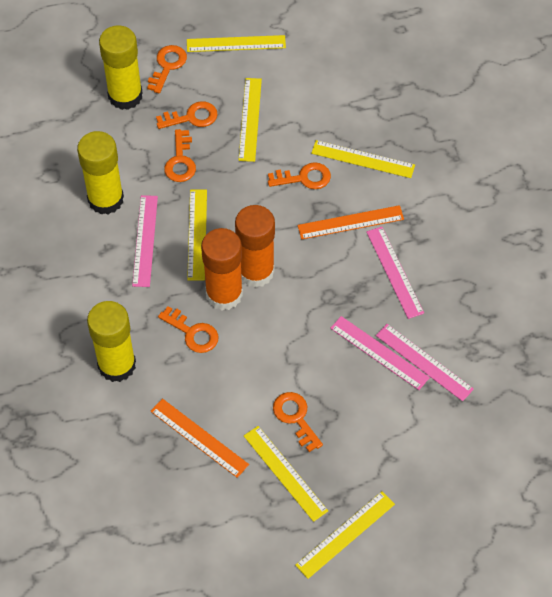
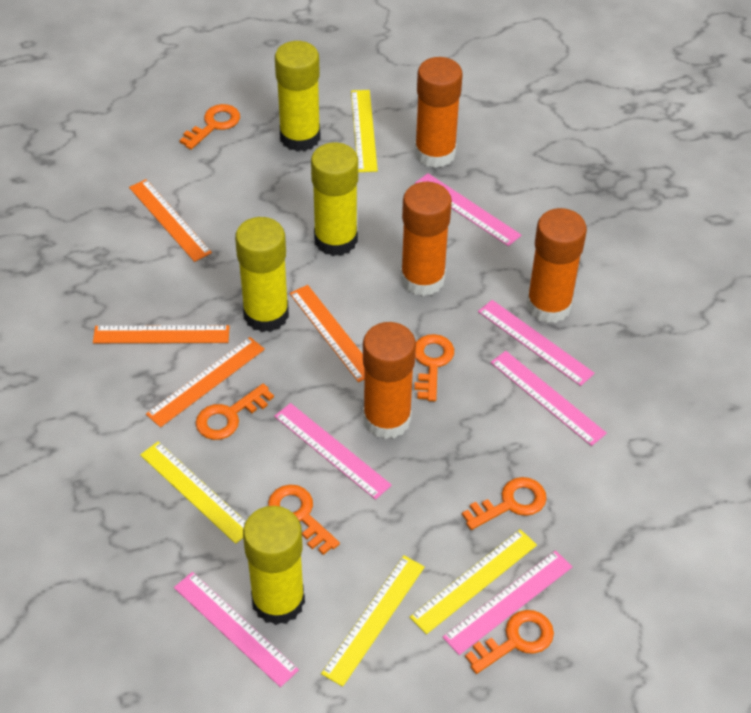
orange glue stick: [201,228,243,310] [235,205,275,288] = 2 -> [363,322,416,439] [401,182,452,296] [415,57,463,168] [526,208,587,323] = 4
orange ruler: [150,398,249,478] [298,205,404,240] = 2 -> [93,325,230,343] [129,179,212,262] [146,337,265,427] [290,285,365,382] = 4
pink ruler: [132,195,158,287] [330,316,430,390] [366,227,424,319] [376,324,474,401] = 4 -> [174,572,299,687] [274,403,392,500] [415,173,522,246] [443,550,572,655] [478,300,595,386] [490,351,607,446] = 6
yellow glue stick: [77,131,124,214] [87,301,136,382] [99,25,143,110] = 3 -> [235,217,289,332] [243,506,305,625] [275,41,321,151] [311,143,358,256] = 4
yellow ruler: [187,35,286,52] [187,190,207,281] [238,78,262,162] [244,426,328,522] [295,491,395,579] [311,140,415,178] = 6 -> [140,442,246,544] [321,556,425,687] [351,90,378,172] [410,529,537,634] = 4

